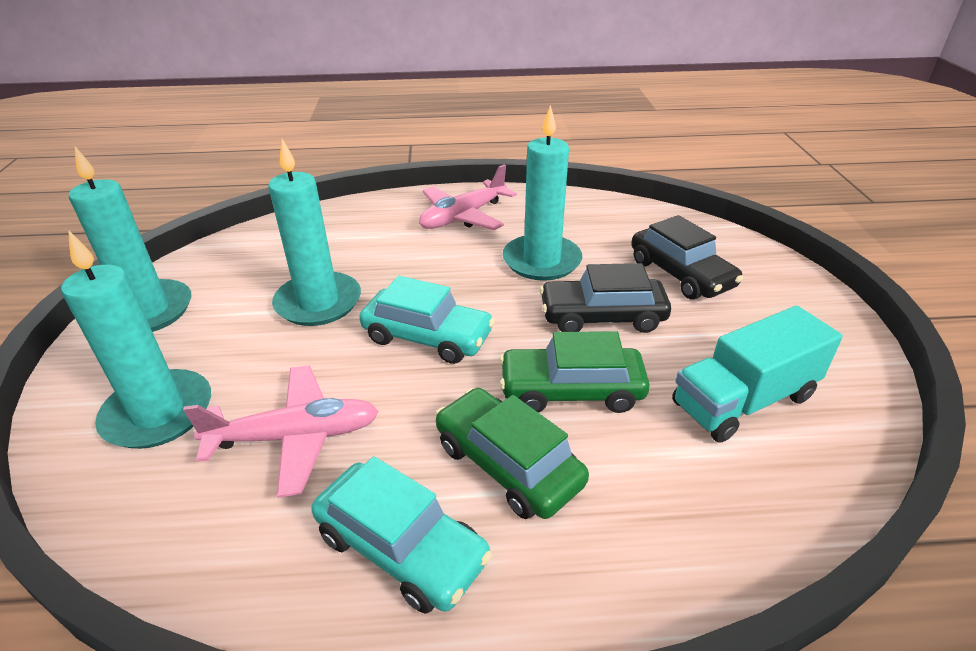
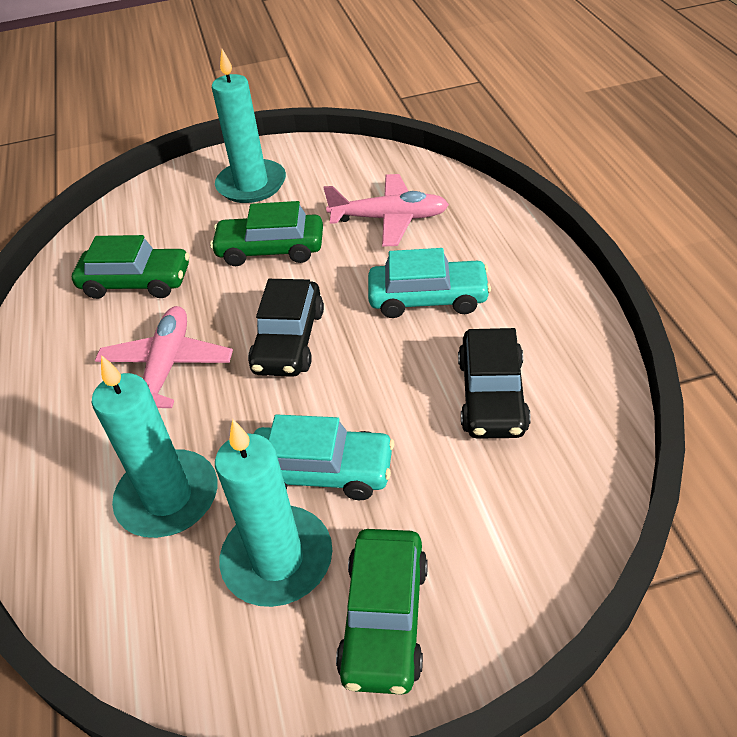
green car: [435,388,589,519] [499,331,650,413] = 2 -> [72,235,189,299] [210,201,323,266] [336,529,428,695] = 3
turquoise candle: [61,230,211,449] [69,147,191,332] [268,139,361,326] [503,105,582,281] = 4 -> [92,355,217,538] [212,49,286,203] [215,419,332,607] = 3
turquoise truck: [672,306,843,442] = 1 -> none = 0

